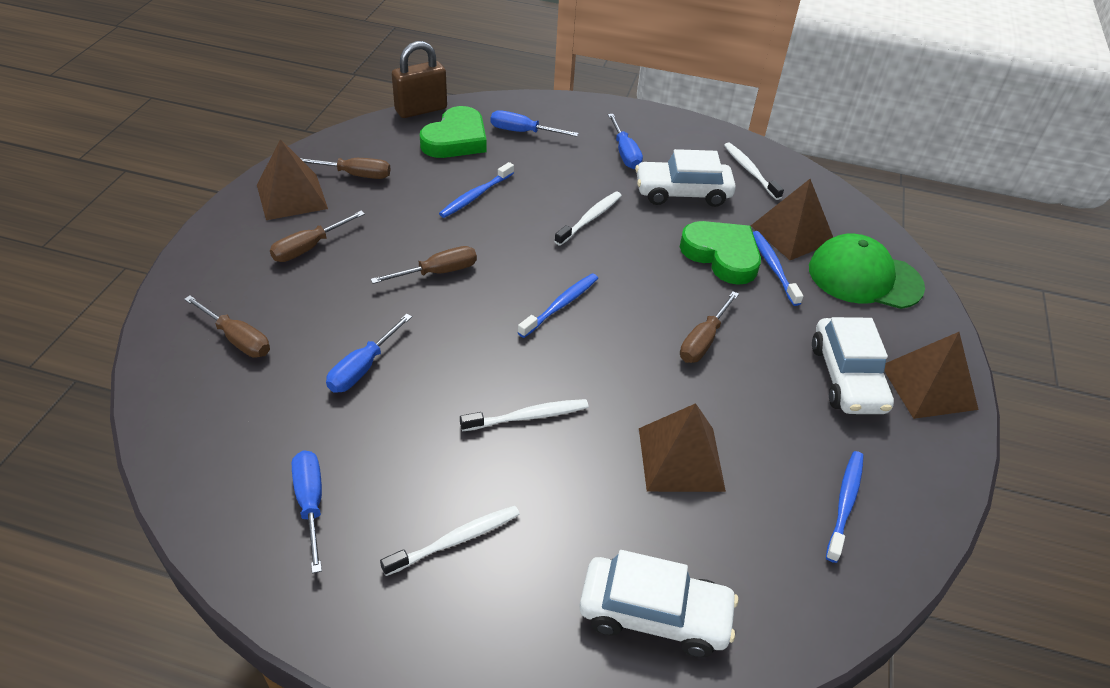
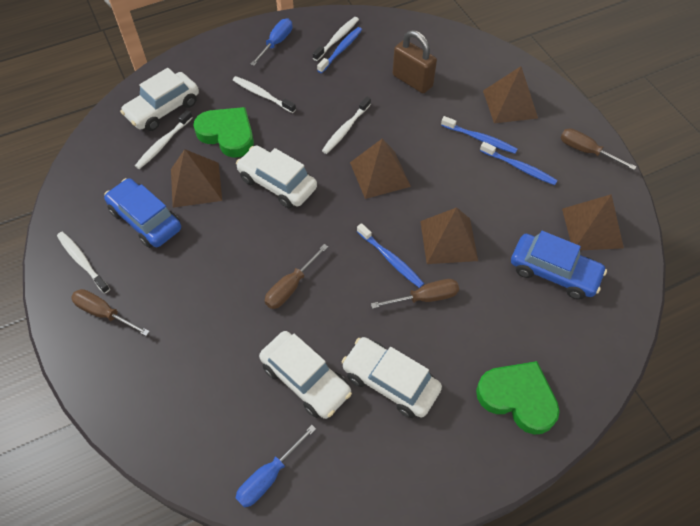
blue car: none = 0 -> [104,178,181,248] [511,231,607,300] = 2
blue screwdriver: [292,450,322,573] [326,314,412,393] [491,110,578,137] [608,114,643,169] = 4 -> [236,425,316,507] [251,19,293,66] = 2
brown pyramid: [257,139,328,220] [639,403,726,492] [751,179,833,260] [884,332,979,419] = 4 -> [171,149,222,208] [350,138,411,199] [420,207,478,264] [483,66,538,123] [562,194,624,250] = 5
brown screwdriver: [184,295,270,358] [270,211,365,262] [300,158,391,179] [371,246,477,284] [680,291,739,363] = 5 -> [71,289,150,336] [265,244,328,309] [371,279,459,309] [560,128,637,170] = 4
green cap: [809,234,925,309] = 1 -> none = 0
white car: [579,550,738,657] [635,149,736,207] [812,317,894,414] = 3 -> [120,68,199,131] [236,146,317,208] [259,331,352,419] [342,337,442,418] = 4
white toothbrush: [380,506,520,576] [460,399,589,431] [554,192,622,246] [724,142,784,200] = 4 -> [57,232,110,294] [135,110,193,169] [233,76,296,113] [313,17,359,61] [322,96,371,154] = 5

